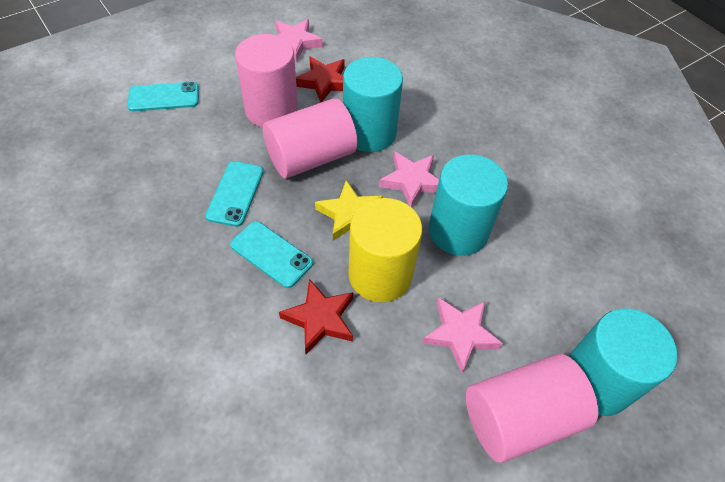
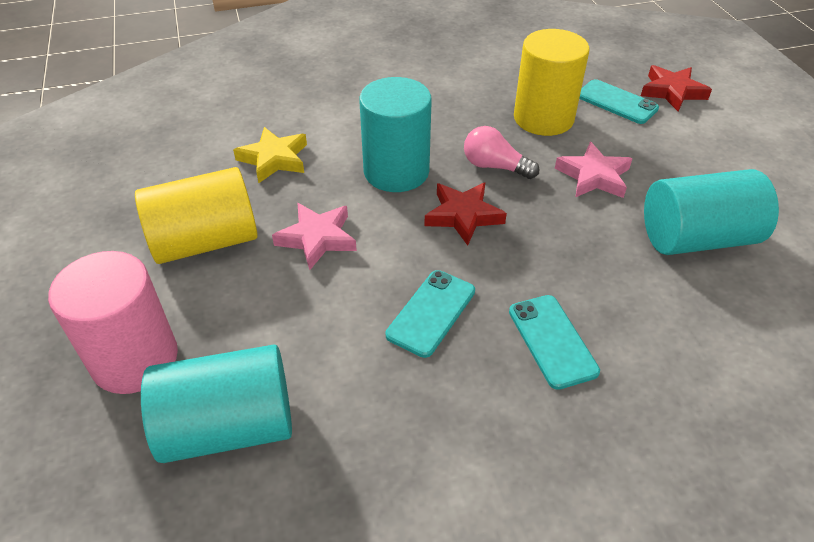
pink cylinder: [235,34,298,127] [263,98,357,179] [466,354,598,463] = 3 -> [48,251,178,394] = 1
pink light bulb: none = 0 -> [464,126,539,179] = 1
pink star: [275,19,323,62] [379,151,439,208] [422,297,503,373] = 3 -> [272,203,357,270] [555,142,633,198] = 2
yellow cylinder: [348,198,422,302] = 1 -> [135,167,258,264] [514,29,590,136] = 2

